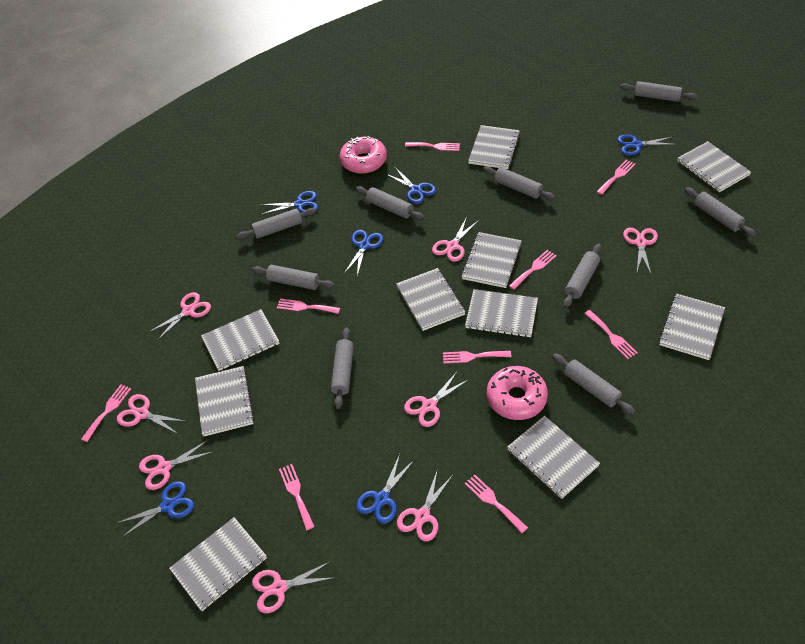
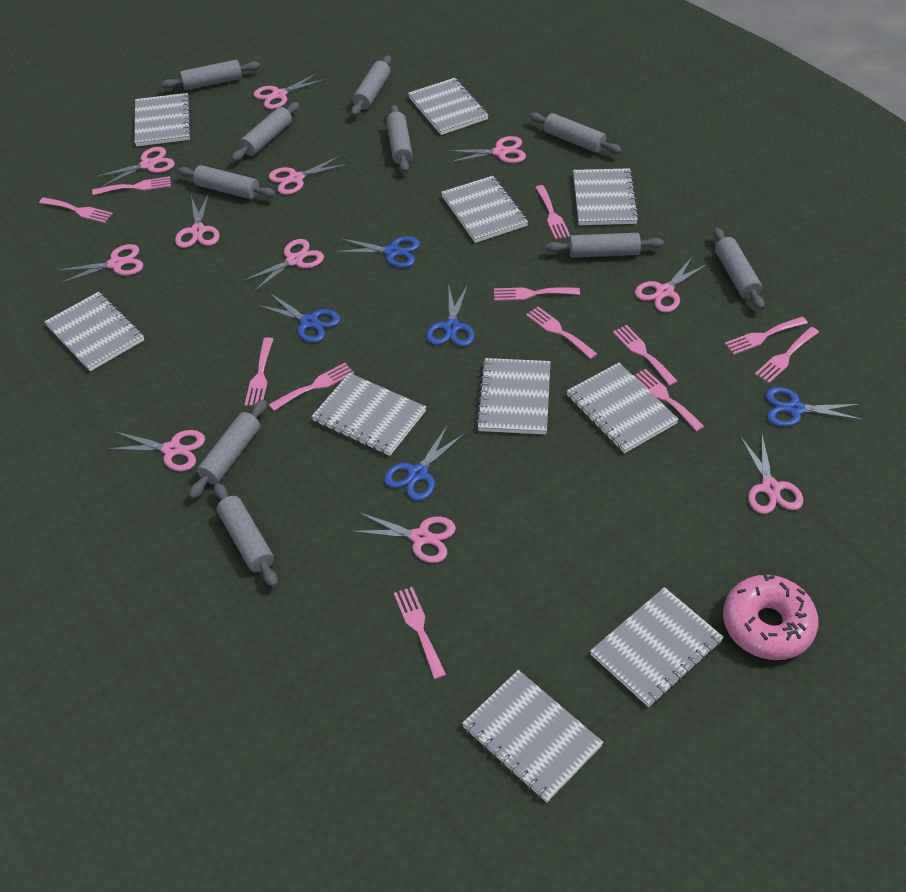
blue scissors: [117,481,194,538] [260,191,318,214] [344,230,384,276] [356,454,415,523] [386,167,436,204] [617,134,677,156] = 6 -> [257,293,340,343] [335,236,420,268] [384,426,465,501] [426,284,475,347] [765,387,864,427] = 5
grey rolling pin: [237,208,316,239] [252,265,334,290] [331,328,354,409] [356,186,424,220] [483,166,555,200] [552,354,635,414] [563,244,601,308] [620,81,697,102] [685,187,756,237] = 9 -> [161,60,260,90] [178,165,276,199] [189,400,267,499] [214,483,278,587] [232,102,299,161] [351,55,391,116] [386,105,413,173] [529,112,622,154] [546,233,664,258] [713,228,765,310] = 10
pink donut: [339,136,387,174] [487,366,548,420] = 2 -> [723,574,819,660] = 1
pink fork: [81,384,131,442] [277,298,340,314] [279,464,315,530] [405,142,460,151] [443,351,511,364] [464,475,528,533] [509,250,557,290] [584,310,638,359] [597,160,636,195] = 9 -> [39,197,113,223] [92,176,171,195] [245,338,273,406] [269,363,354,411] [394,587,446,679] [494,287,580,301] [526,306,597,359] [535,185,570,240] [613,325,678,386] [633,369,704,432] [725,317,808,355] [755,327,819,383] = 12
pink scissors: [117,394,187,434] [139,440,213,490] [149,292,211,341] [252,561,333,613] [397,469,453,541] [404,372,468,427] [432,217,479,262] [623,228,658,274] = 8 -> [57,244,143,284] [95,147,175,187] [107,430,205,471] [175,193,220,248] [242,239,324,292] [254,73,326,109] [269,156,348,195] [351,512,456,563] [447,136,526,163] [635,257,708,313] [740,435,803,514] = 11

